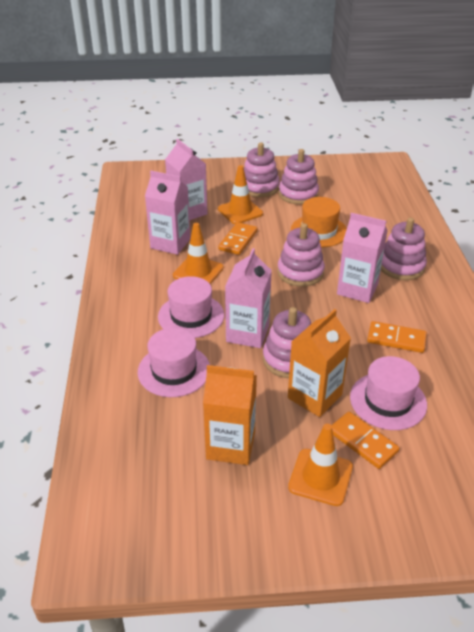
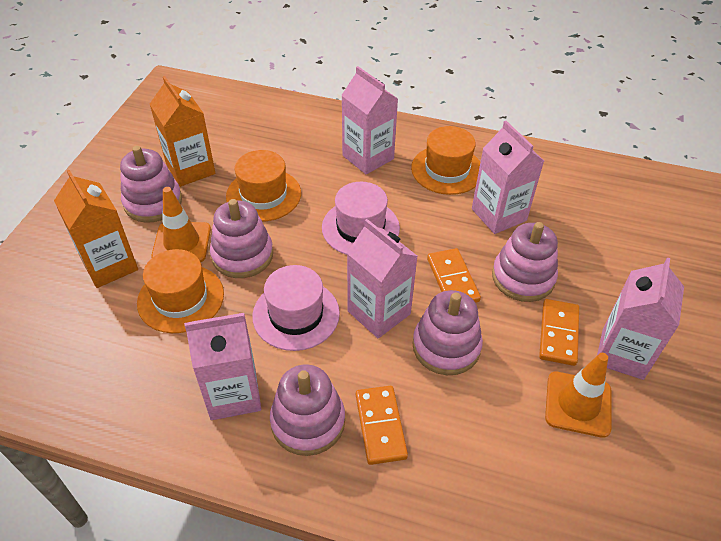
orange hat: [291,197,347,247] = 1 -> [137,249,224,333] [226,150,301,222] [411,126,480,195] = 3
orange traffic cone: [173,223,224,284] [218,165,263,224] [288,424,353,506] = 3 -> [151,187,211,262] [545,353,612,438] = 2
pink carton: [145,171,191,255] [165,139,208,220] [225,248,272,348] [337,213,388,303] = 4 -> [184,313,261,420] [341,66,398,175] [347,219,418,339] [472,121,544,234] [597,258,684,380] = 5
pink hat: [138,328,210,397] [158,276,224,338] [350,356,427,430] = 3 -> [252,265,340,351] [322,182,400,255] = 2

